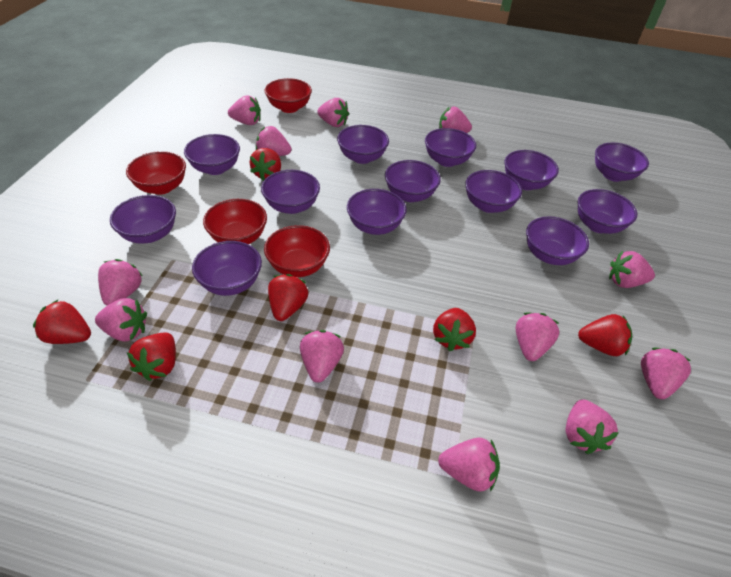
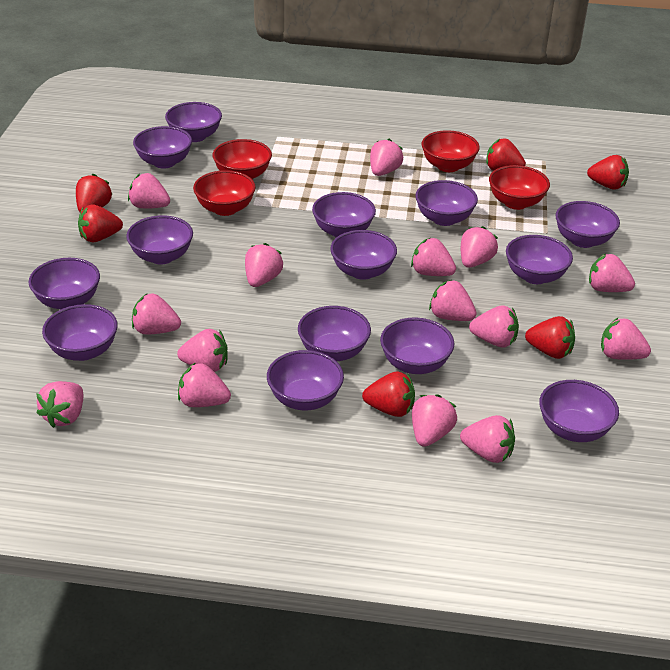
pink strawberry: [95,298,147,341] [98,259,143,306] [228,95,261,125] [256,126,291,156] [300,330,344,383] [317,98,349,127] [438,438,500,492] [439,107,472,133] [516,312,560,361] [566,399,619,454] [609,251,655,288] [641,348,691,399] = 12 -> [36,381,83,428] [128,173,170,208] [132,293,181,335] [177,329,228,372] [178,362,231,407] [245,243,283,287] [370,139,403,176] [411,238,456,276] [412,394,457,447] [429,280,477,321] [460,415,515,463] [461,226,498,268] [469,305,519,348] [589,254,635,292] [601,317,651,360] = 15
purple bowl: [110,195,176,244] [184,134,240,175] [192,241,262,296] [261,170,320,214] [337,125,389,164] [347,189,407,235] [385,160,441,202] [425,128,476,167] [465,170,522,213] [504,150,559,190] [526,216,589,265] [578,189,637,234] [595,143,649,182] = 13 -> [29,258,100,309] [42,304,118,361] [126,215,193,264] [133,126,192,169] [165,102,222,142] [267,350,344,410] [298,306,371,361] [312,192,376,237] [330,230,397,280] [380,318,454,374] [415,180,478,226] [506,235,573,284] [539,380,619,442] [556,201,620,248] = 14

